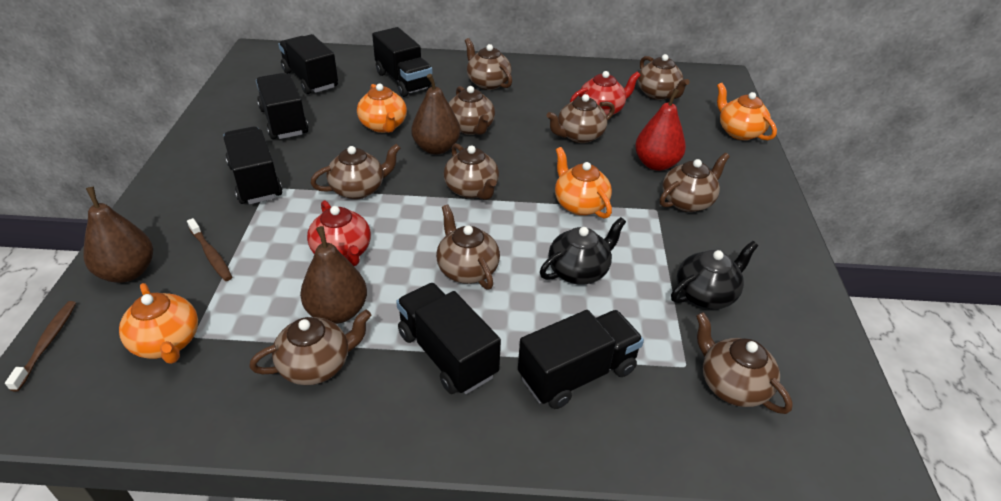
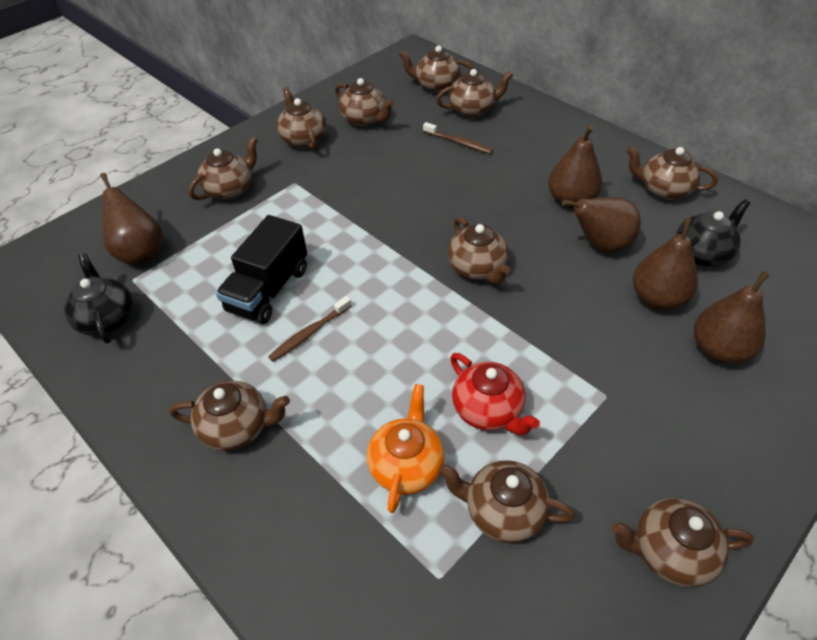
black truck: [224,126,283,204] [256,73,309,139] [278,34,338,94] [372,27,433,97] [396,283,501,394] [518,310,644,409] = 6 -> [216,215,307,324] = 1
brown pear: [83,187,153,283] [300,226,367,324] [411,74,460,155] = 3 -> [100,173,163,265] [548,125,602,208] [562,197,641,253] [633,218,698,310] [694,271,770,364] = 5
orange teapot: [119,283,198,364] [357,84,407,133] [555,147,612,219] [717,83,777,140] = 4 -> [367,384,445,513] = 1
red pear: [635,89,686,171] = 1 -> none = 0
red teapot: [307,200,371,266] [570,71,641,115] = 2 -> [450,353,540,435] = 1

